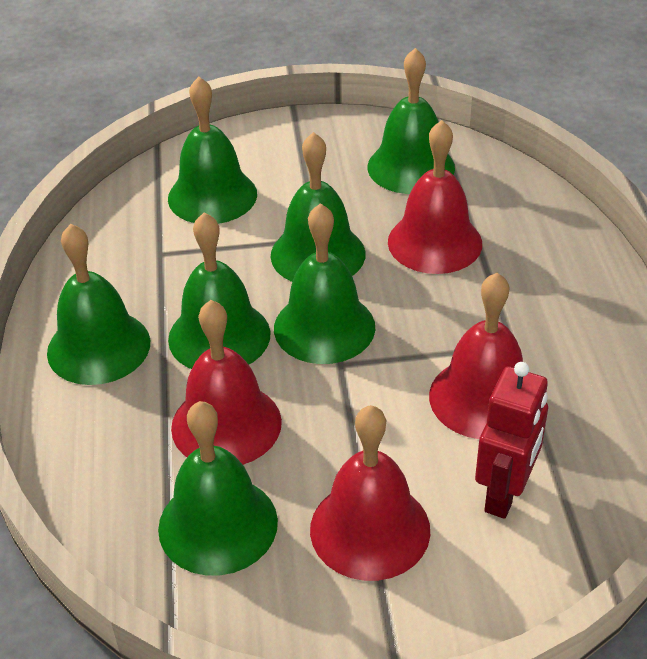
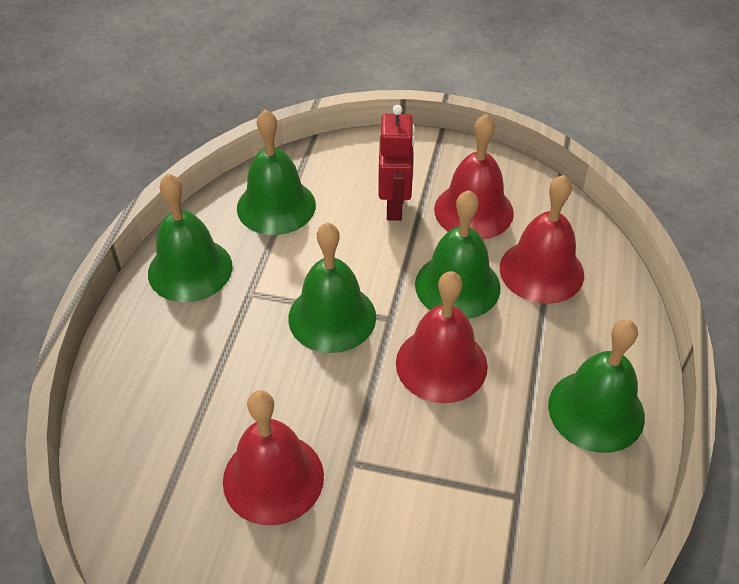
green bell: [47,224,150,385] [158,401,278,576] [168,76,257,224] [168,212,271,369] [271,132,365,282] [274,203,375,364] [368,48,455,194] = 7 -> [148,173,233,302] [237,109,316,235] [288,222,376,353] [415,190,501,319] [548,319,645,453] = 5

